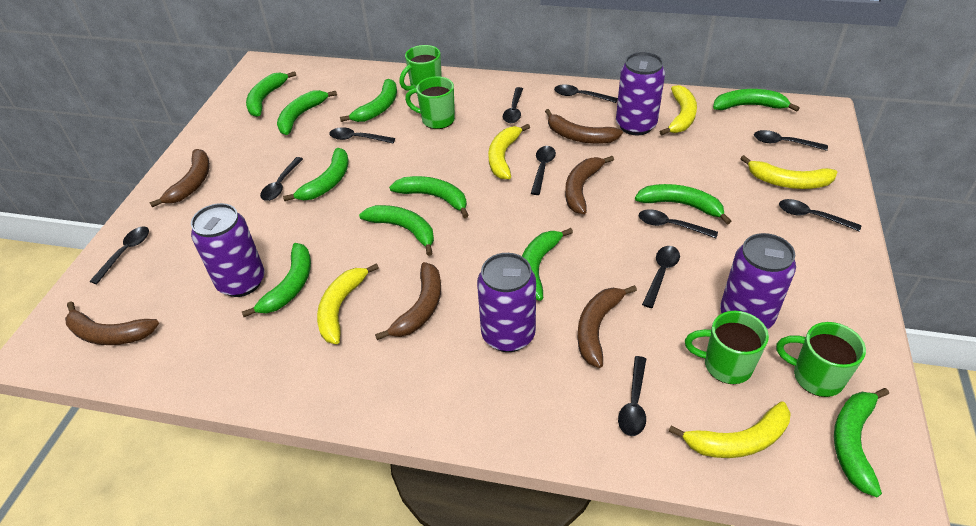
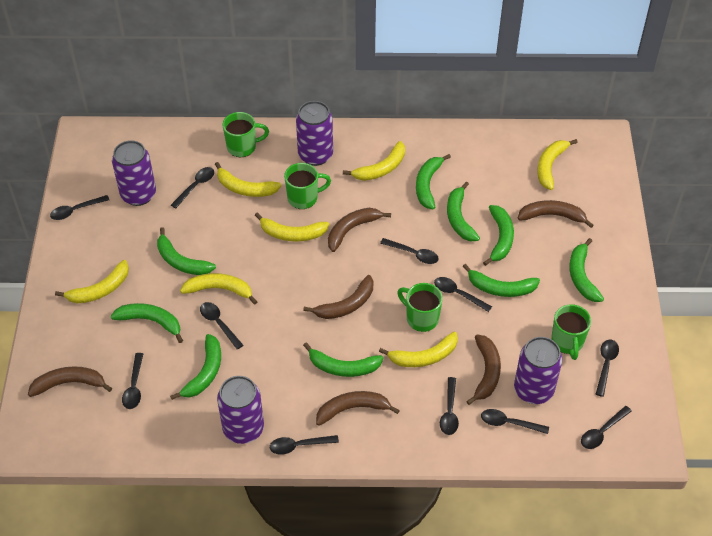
green banana: [242,243,311,317] [246,71,296,117] [277,90,337,135] [283,148,349,201] [340,79,397,122] [359,205,434,256] [389,176,469,218] [522,228,573,301] [635,184,732,225] [713,89,800,112] [834,388,889,497] = 11 -> [111,303,183,343] [157,227,216,275] [170,334,221,400] [303,342,384,377] [416,154,451,209] [447,182,480,241] [462,264,540,297] [483,205,514,266] [569,238,604,302] = 9
yellow banana: [317,263,379,344] [488,124,530,179] [660,85,697,135] [668,401,791,458] [740,155,837,189] = 5 -> [55,260,129,303] [180,273,257,305] [215,162,281,197] [255,213,329,241] [343,141,405,181] [379,332,458,367] [537,139,578,190] = 7

